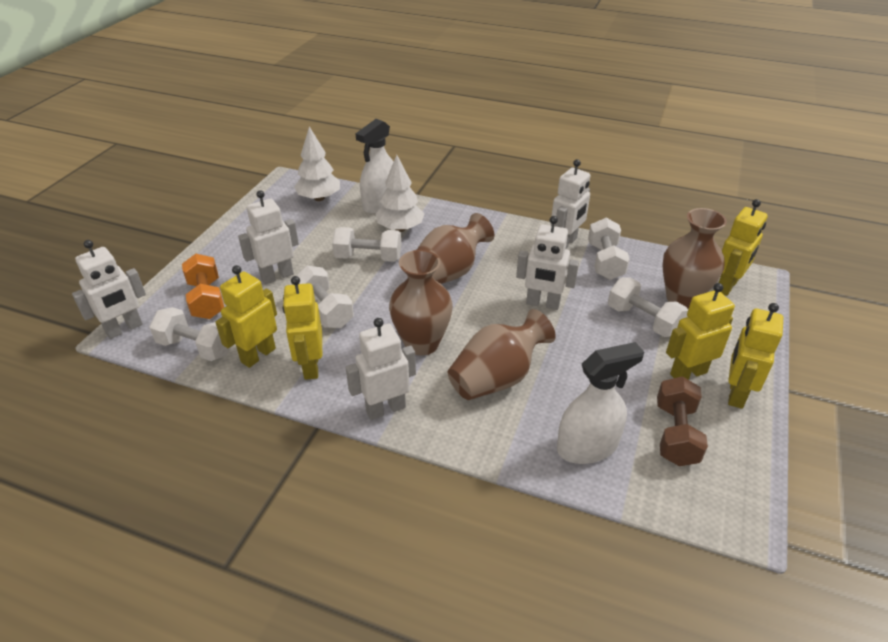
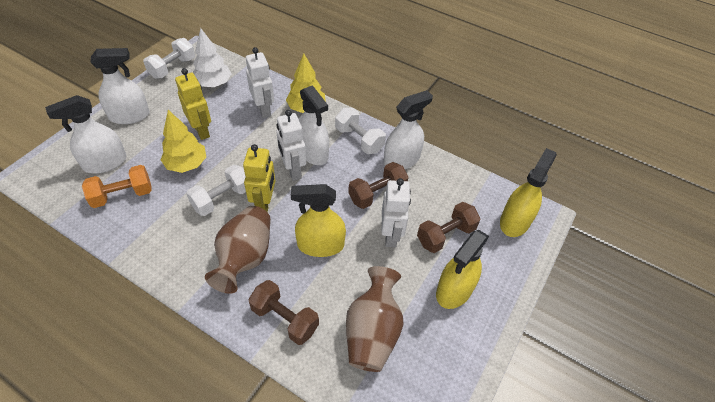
brown dumbbell: [657,376,708,466] = 1 -> [248,280,319,345] [348,162,408,209] [417,202,481,253] = 3
brown vase: [389,250,453,356] [417,213,494,284] [448,309,556,400] [662,208,727,309] = 4 -> [205,206,271,294] [346,266,404,372] = 2
white dumbbell: [149,307,230,361] [296,266,354,328] [332,227,401,262] [588,218,630,280] [608,277,688,337] = 5 -> [143,38,195,79] [186,165,246,216] [335,108,386,154] = 3
white robot: [72,240,146,339] [238,190,299,284] [346,318,416,420] [516,216,579,310] [550,159,590,249] = 5 -> [246,47,274,118] [276,110,306,181] [381,178,411,247] = 3
white spray bottle: [355,119,394,214] [557,342,644,464] = 2 -> [45,95,127,174] [91,48,150,124] [299,85,329,165] [384,90,433,169] = 4
white tree: [294,127,340,201] [376,155,425,232] = 2 -> [193,28,232,87] = 1
yellow robot: [215,265,277,368] [283,276,322,380] [666,283,735,379] [719,199,768,296] [728,303,783,409] = 5 -> [175,68,211,140] [243,144,275,212] = 2
yellow spray bottle: none = 0 -> [291,184,346,257] [436,230,489,309] [500,148,557,237] = 3
yellow tree: none = 0 -> [160,110,206,173] [286,54,326,113] = 2

